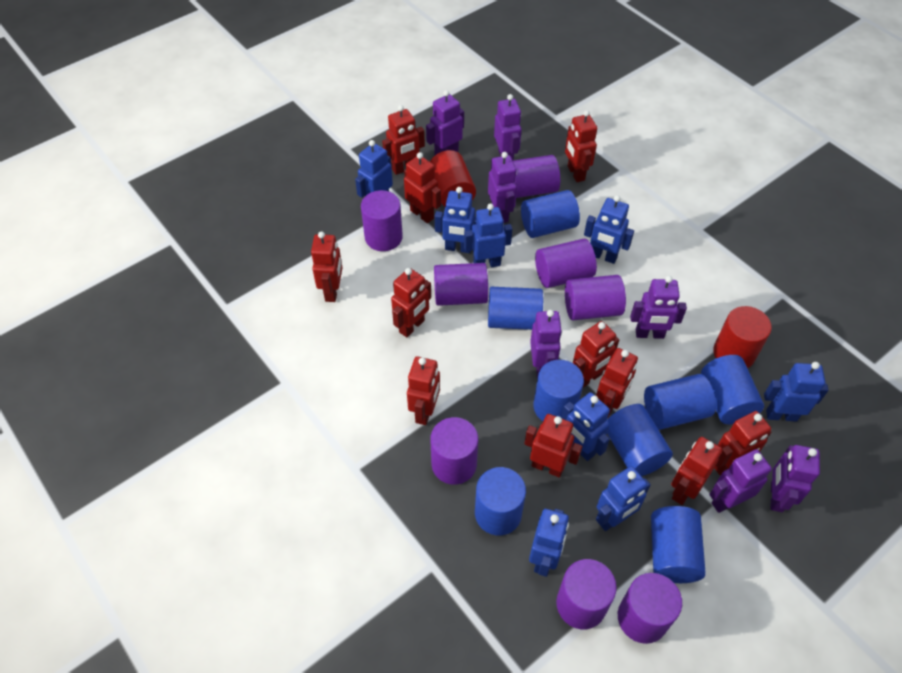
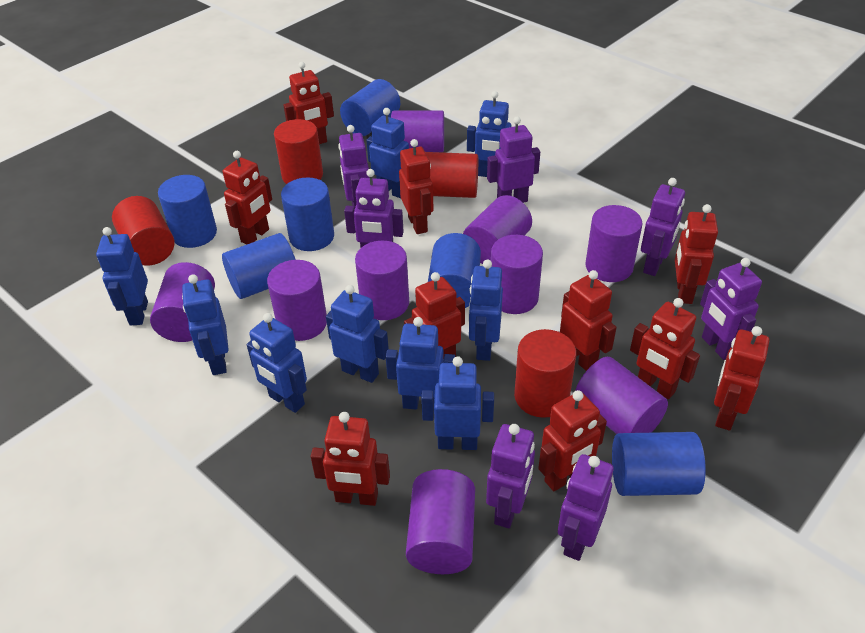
blue cylinder: [475,467,526,535] [488,287,543,330] [521,190,580,238] [534,360,584,421] [607,404,673,476] [644,374,716,430] [651,506,706,583] [701,355,764,425] = 8 -> [158,175,217,248] [222,233,296,299] [281,178,334,251] [340,79,400,136] [428,233,481,308] [612,432,706,496] = 6
blue robot: [355,140,393,198] [435,187,476,253] [464,203,512,267] [529,509,569,577] [561,392,610,461] [584,195,634,264] [596,466,651,531] [764,362,828,422] = 8 -> [96,227,148,326] [182,274,228,375] [247,313,307,413] [326,285,389,383] [366,108,410,198] [385,317,455,409] [421,356,494,450] [467,91,511,177] [468,260,503,361] = 9
purple cylinder: [361,190,403,251] [430,417,478,485] [434,263,488,306] [513,155,560,198] [535,239,597,288] [556,559,617,629] [565,275,626,320] [618,573,682,644] = 8 -> [150,262,215,342] [267,260,327,341] [355,241,409,320] [391,110,444,152] [406,469,475,574] [463,195,532,264] [491,235,543,314] [575,357,668,434] [585,205,643,282] = 9
red cylinder: [430,150,476,207] [713,306,772,368] = 2 -> [112,196,174,266] [274,119,323,184] [425,152,478,198] [514,329,576,418] = 4
red robot: [311,231,342,302] [382,105,425,175] [391,268,431,337] [404,152,441,223] [407,356,440,425] [524,414,583,478] [565,110,597,182] [573,321,619,388] [596,348,638,417] [671,437,722,505] [714,411,771,475] = 11 -> [223,151,272,245] [283,62,334,144] [311,412,390,506] [399,139,434,234] [404,272,465,357] [538,390,607,491] [560,270,617,371] [630,298,700,399] [675,204,718,304] [714,326,770,431] = 10

